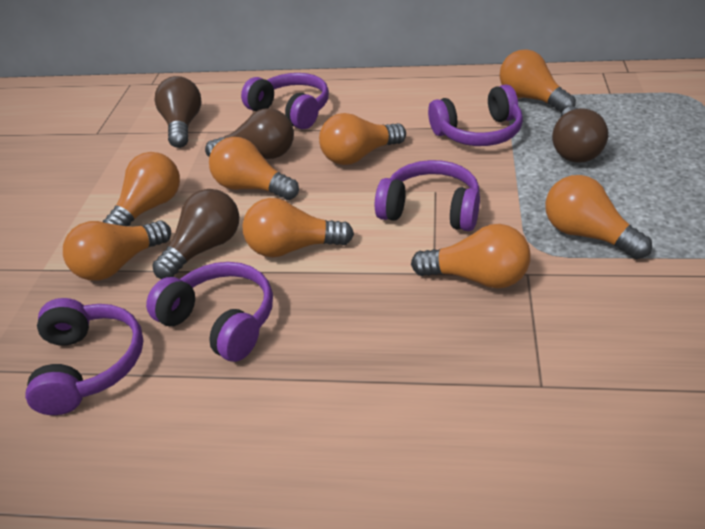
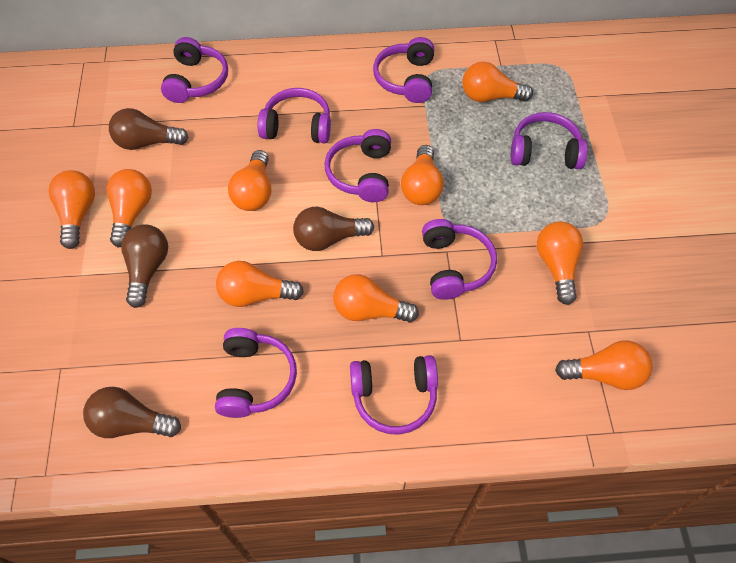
orange light bulb: [63,220,171,281] [103,152,180,226] [209,137,299,200] [242,198,354,257] [319,113,406,165] [411,224,531,289] [500,49,576,113] [545,175,652,259] = 8 -> [49,170,95,249] [107,169,152,247] [216,261,304,307] [228,150,271,211] [333,274,419,323] [401,145,444,205] [462,62,533,102] [537,221,583,305] [555,340,652,390] = 9
purple headphones: [25,298,144,415] [146,262,273,362] [241,73,329,129] [375,160,480,231] [428,84,523,146] = 5 -> [161,37,228,103] [215,328,297,418] [258,88,331,143] [325,129,391,202] [350,355,438,435] [373,37,434,103] [422,219,497,300] [511,112,588,169] = 8

